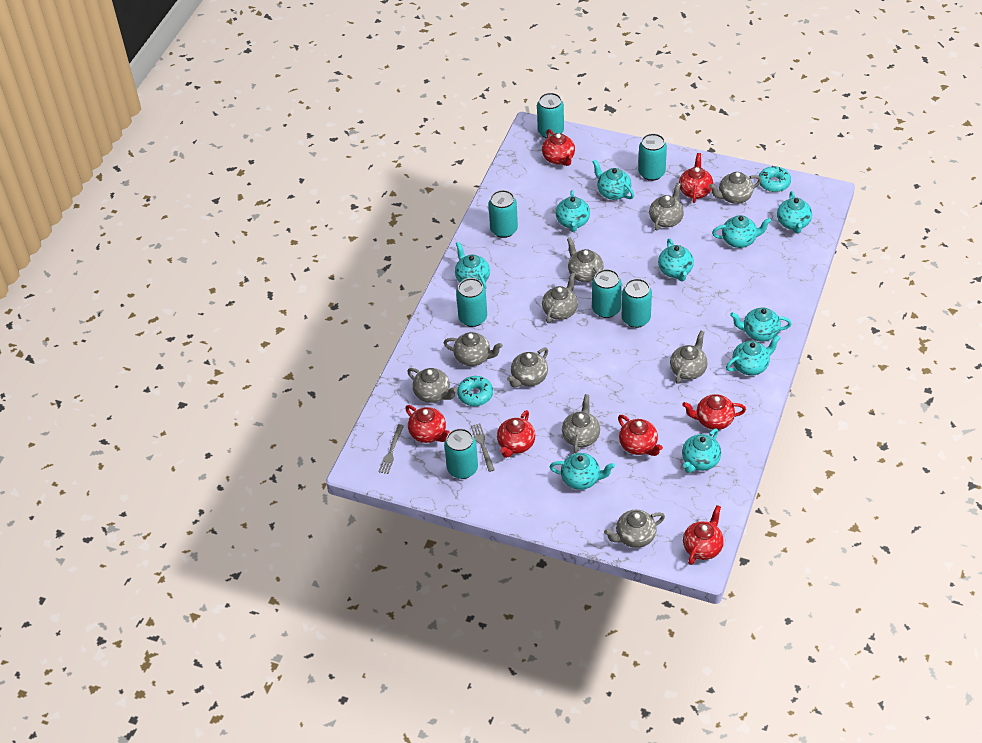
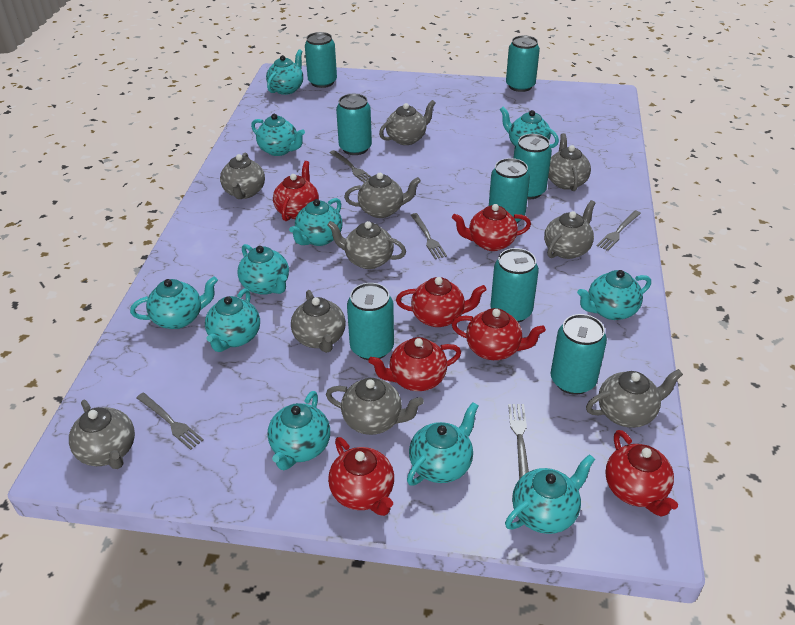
grey fork: [378,424,404,474] [471,423,495,472] = 2 -> [136,393,204,450] [329,150,371,183] [411,213,447,259] [508,404,529,479] [597,210,641,251] = 5
turquoise can: [444,428,478,479] [456,278,487,327] [488,190,518,238] [537,93,564,139] [592,269,622,318] [622,279,652,328] [638,133,667,181] = 7 -> [305,32,337,88] [336,94,372,155] [347,283,394,360] [489,158,530,224] [490,248,539,323] [506,35,540,92] [514,134,552,199] [551,314,607,395] = 8
turquoise donut: [457,376,493,406] [759,166,791,192] = 2 -> none = 0
turquoise teapot: [455,242,490,290] [550,453,615,490] [556,190,590,232] [592,159,634,200] [658,239,694,281] [682,428,721,473] [712,215,771,248] [726,335,780,376] [730,307,792,342] [777,191,812,233] = 10 -> [130,276,218,329] [205,288,260,352] [237,244,289,295] [251,114,305,156] [266,49,303,95] [267,391,330,470] [289,198,343,246] [407,402,479,485] [500,107,559,148] [505,454,595,534] [577,270,651,320] = 11

